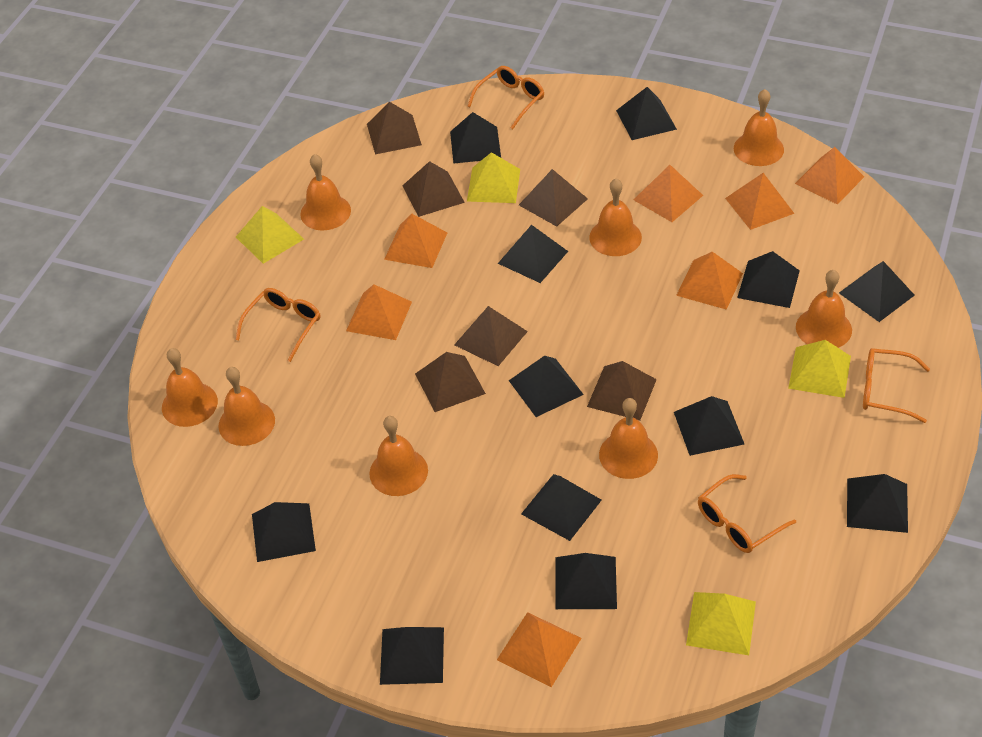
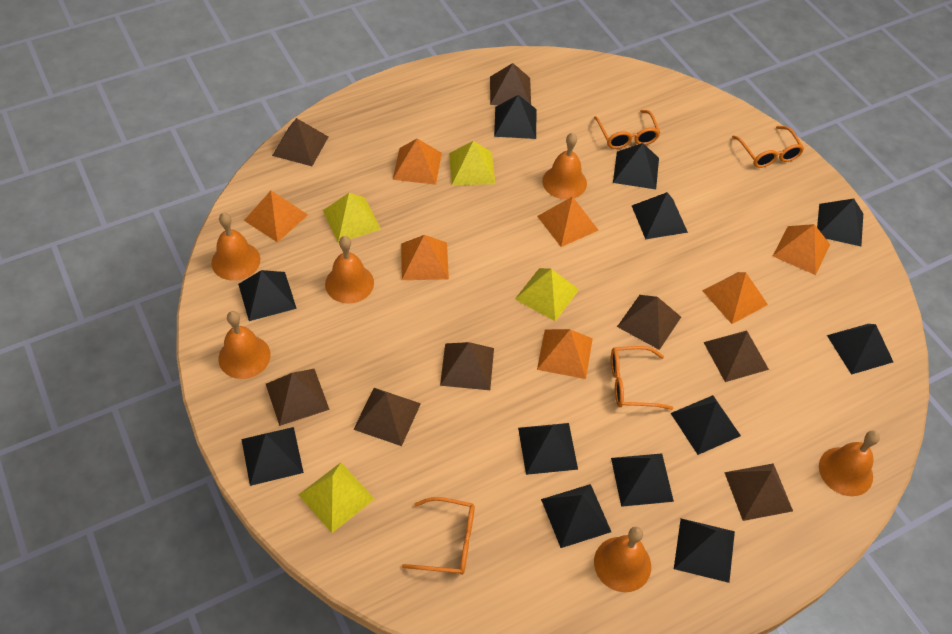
brown pyramid: [367,102,422,154] [402,161,465,217] [415,352,486,412] [454,306,528,366] [519,169,588,227] [587,361,657,420] = 6 -> [266,369,330,426] [272,118,328,166] [353,388,421,446] [440,342,494,390] [490,63,531,105] [617,295,681,350] [703,330,769,382] [724,463,793,521] = 8
orange bell: [162,348,218,427] [219,367,275,446] [300,154,351,230] [369,416,428,496] [589,178,642,256] [599,398,658,479] [734,89,784,166] [796,270,852,348] = 8 -> [211,213,260,281] [218,311,271,379] [325,236,374,304] [542,133,587,199] [594,527,651,592] [819,431,880,496] = 6

